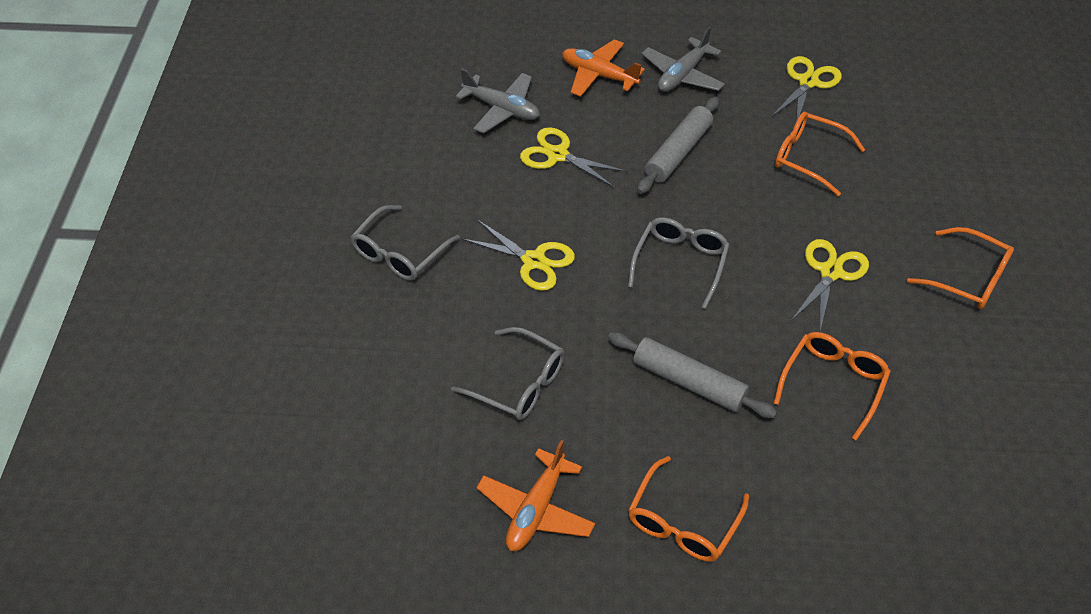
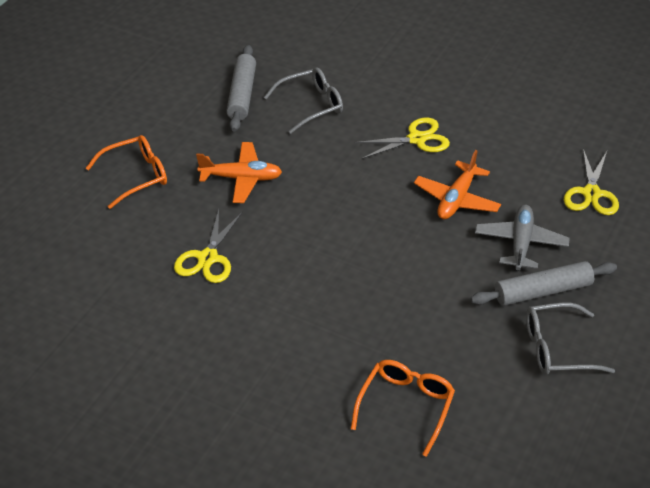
grey glasses: [351,205,460,281] [451,327,565,420] [628,217,730,309] = 3 -> [264,67,343,134] [526,303,615,375] = 2
grey plane: [455,69,540,134] [642,27,725,92] = 2 -> [475,205,570,271] = 1
orange glasses: [628,456,749,562] [774,332,891,440] [775,112,865,196] [907,227,1014,309] = 4 -> [86,135,167,209] [351,360,455,457] = 2
yellow scissors: [461,219,575,291] [520,127,628,188] [772,56,842,121] [791,239,869,331] = 4 -> [174,210,243,283] [354,118,450,159] [564,149,619,215] = 3

